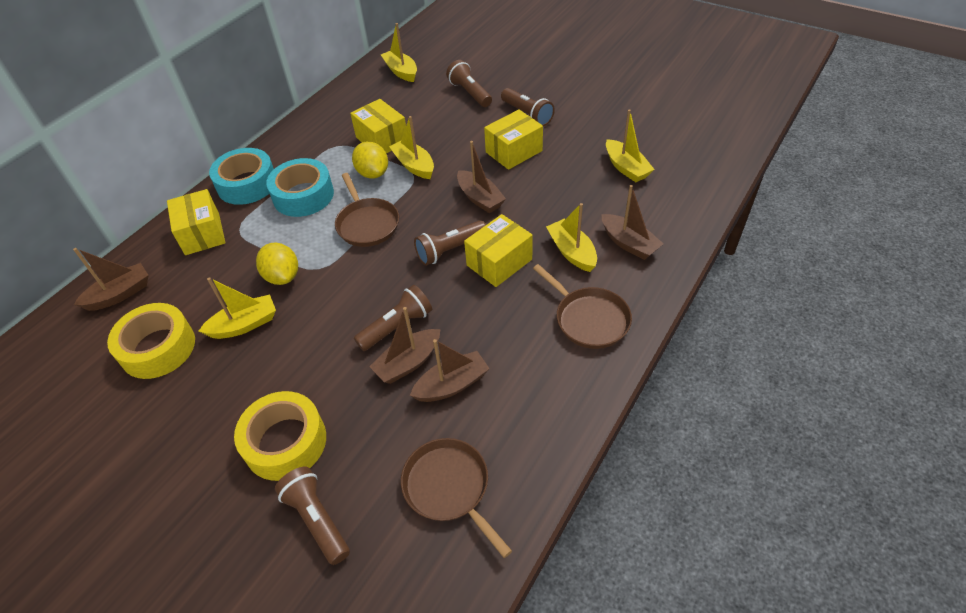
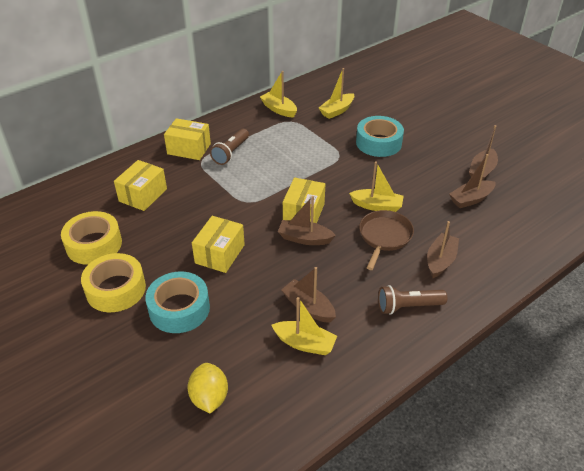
brown flashlight: [275,467,350,565] [354,285,432,351] [414,220,486,266] [446,60,492,107] [501,88,555,126] = 5 -> [210,129,249,165] [378,285,447,315] = 2
brown pan: [335,173,399,247] [401,438,512,558] [533,264,632,349] = 3 -> [359,210,414,270] = 1
yellow boat: [199,277,276,339] [381,23,417,82] [389,116,434,179] [546,203,597,272] [606,109,655,182] = 5 -> [260,71,297,117] [271,297,337,355] [319,68,354,119] [349,162,404,212] = 4
yellow lemon: [256,243,298,285] [352,141,388,179] = 2 -> [187,363,228,413] = 1

